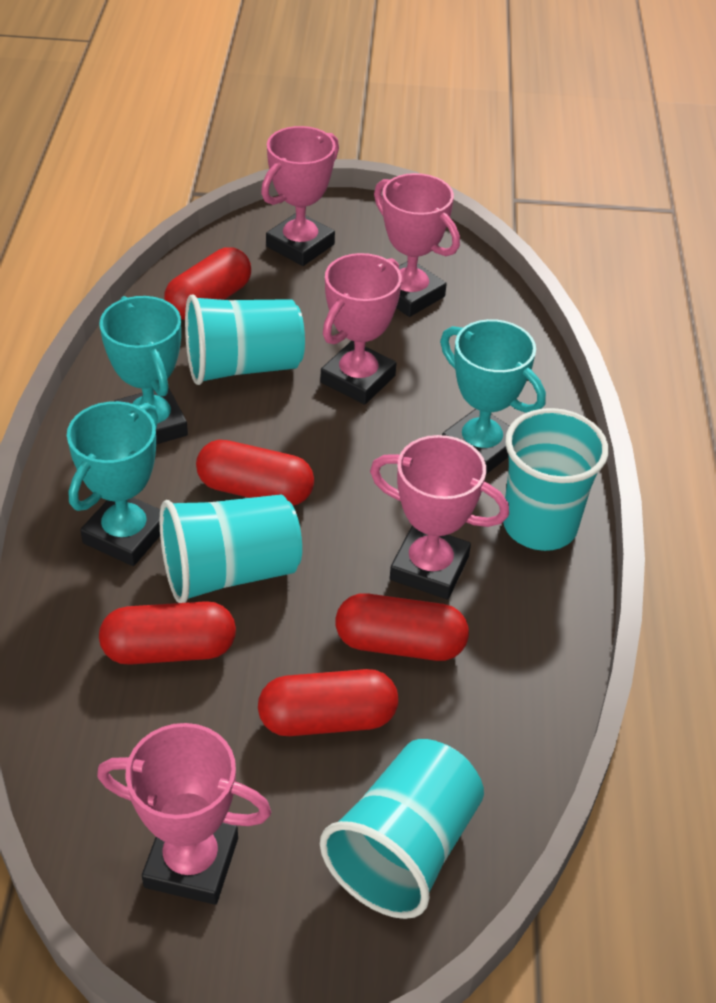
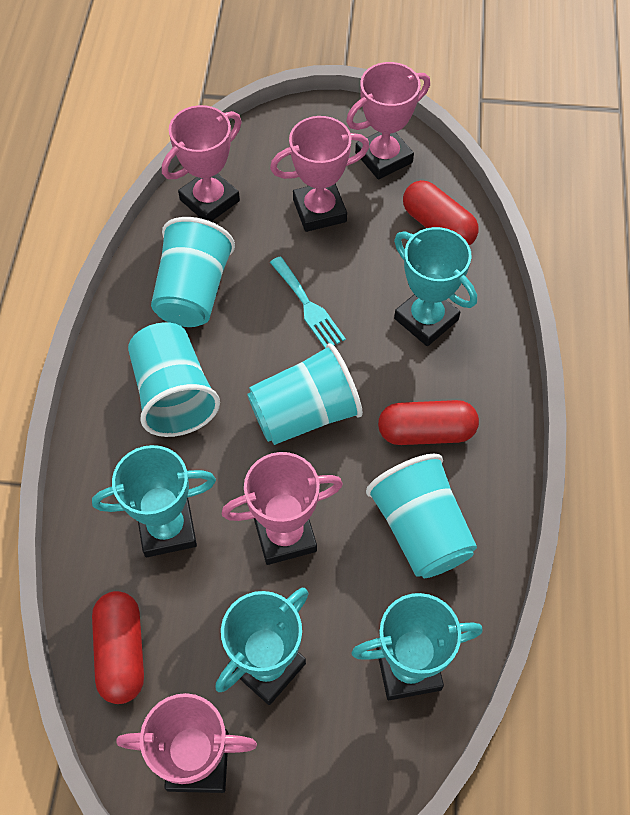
red capsule: [99,601,236,665] [164,247,251,320] [196,440,314,506] [258,669,398,736] [336,593,469,661] = 5 -> [92,591,144,704] [378,400,479,445] [403,180,479,245] = 3
turquoise fork: none = 0 -> [270,256,346,348] = 1
turquoise trophy: [67,401,160,566] [99,296,188,444] [440,319,546,474] = 3 -> [92,445,216,557] [215,588,309,705] [351,593,483,700] [394,227,477,346] = 4

